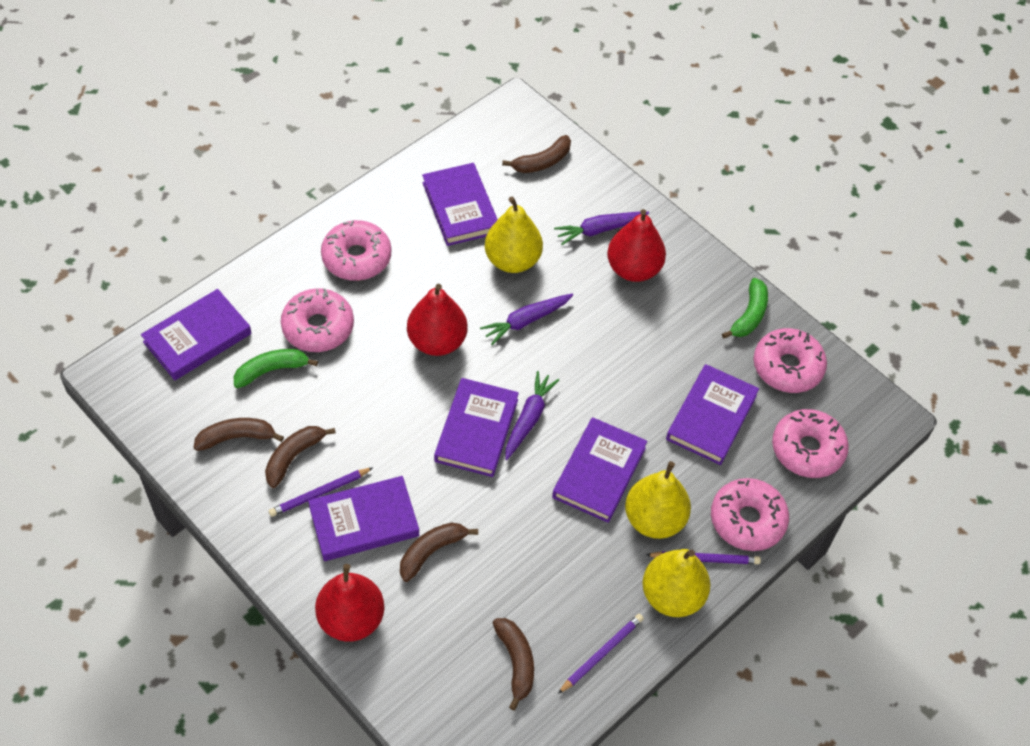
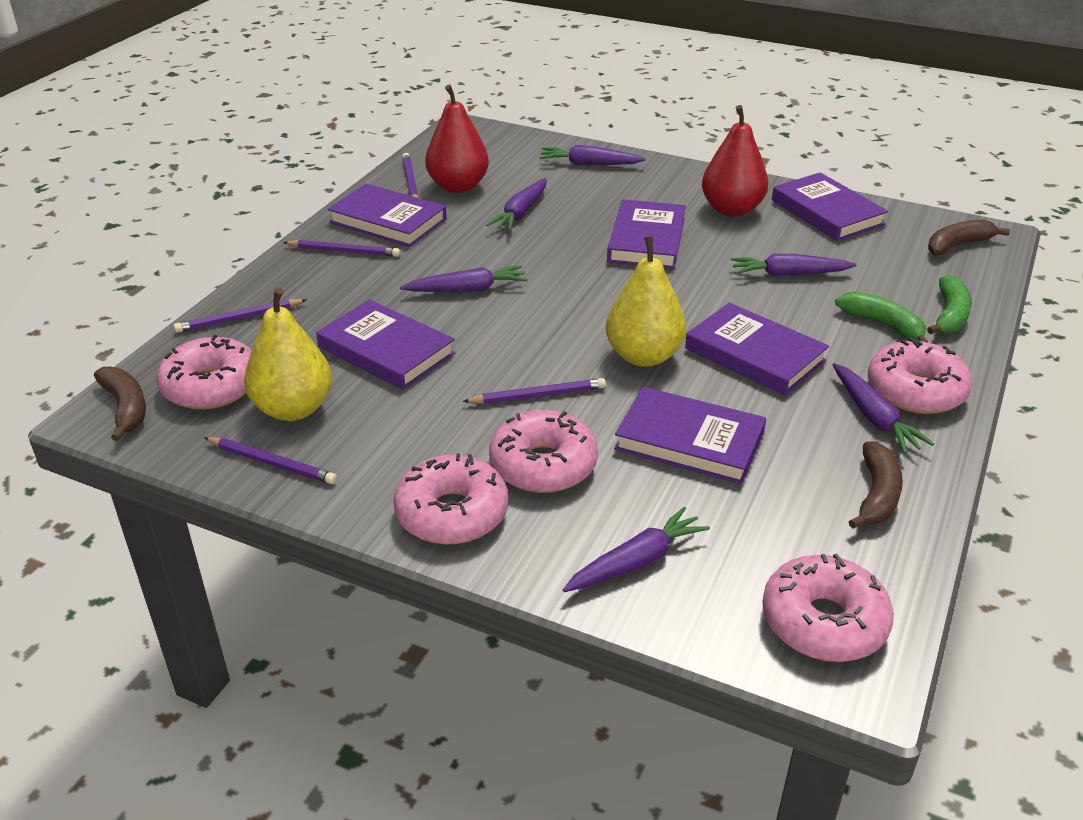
brown banana: [194,418,284,451] [265,426,336,488] [400,522,478,582] [493,618,534,710] [502,135,571,173] = 5 -> [94,367,146,441] [849,441,903,529] [928,220,1010,255] = 3
purple carrot: [480,293,574,345] [505,371,559,460] [554,212,649,245] = 3 -> [400,265,528,292] [486,178,547,231] [539,145,646,165] [563,506,710,592] [731,254,857,276] [832,363,934,454] = 6
purple pencil: [269,467,373,517] [558,614,644,694] [646,551,761,564] = 3 -> [174,299,307,333] [204,437,337,484] [283,240,400,257] [402,153,419,198] [463,378,606,404] = 5
red pear: [315,564,385,642] [407,284,468,356] [607,209,666,282] = 3 -> [425,85,489,193] [702,105,768,217] = 2
yellow pear: [485,197,543,273] [625,461,691,539] [642,549,710,617] = 3 -> [244,288,332,421] [606,236,686,367] = 2

